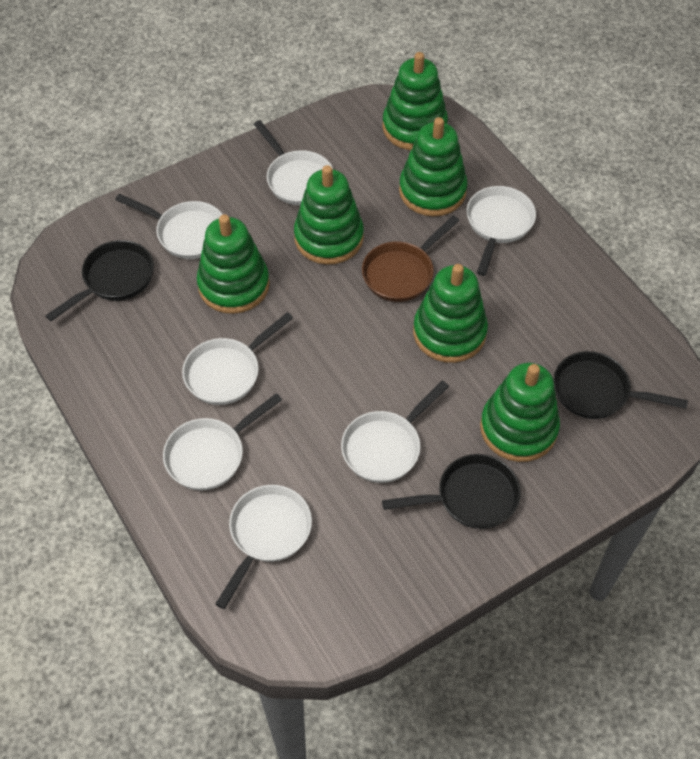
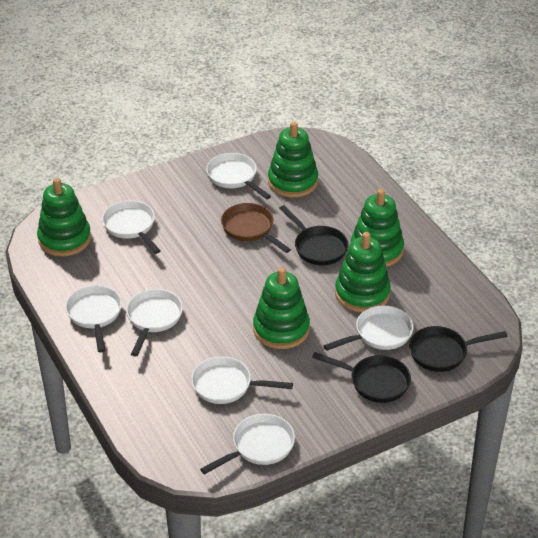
green stacking toy: [197,214,270,314] [294,165,364,265] [382,52,448,150] [399,117,468,216] [413,264,488,363] [480,363,560,462] = 6 -> [37,178,91,256] [253,267,310,349] [268,121,318,197] [335,232,391,312] [351,189,404,267] = 5

